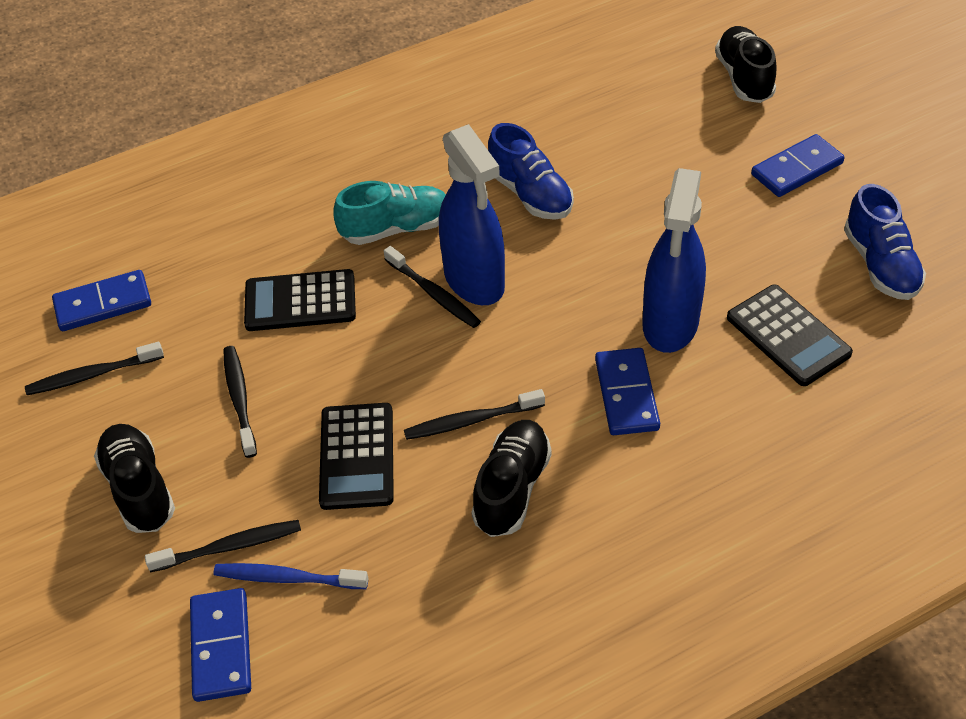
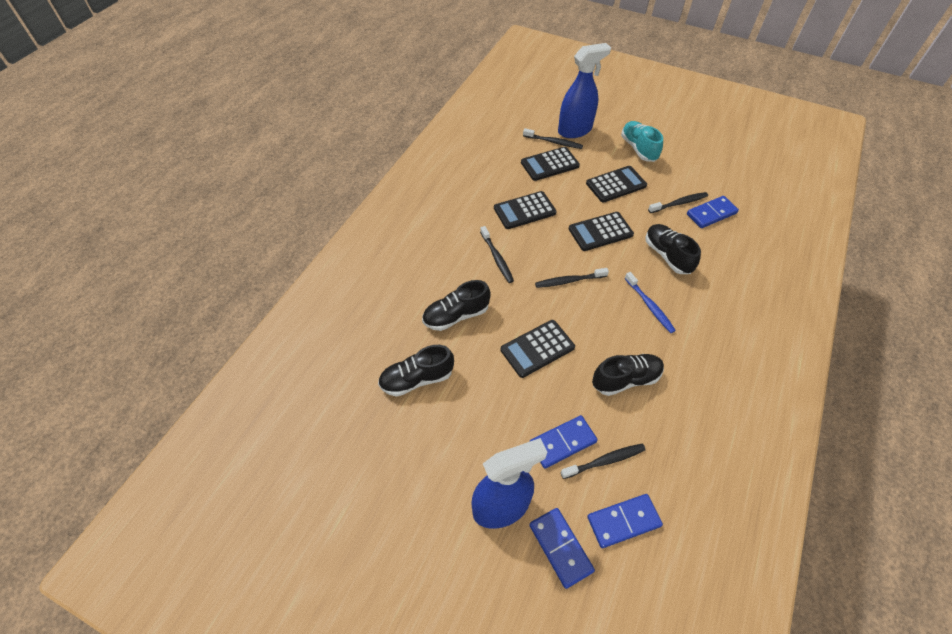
black calculator: [244,269,356,331] [319,403,394,510] [727,284,853,386] = 3 -> [494,191,557,229] [500,320,575,378] [521,147,580,181] [569,212,634,251] [586,166,647,203] = 5
black shoe: [94,424,175,533] [471,420,552,537] [715,26,776,103] = 3 -> [378,345,454,397] [422,280,491,331] [592,354,664,396] [645,224,701,274] = 4
blue shoe: [488,123,574,220] [844,184,926,300] = 2 -> none = 0

